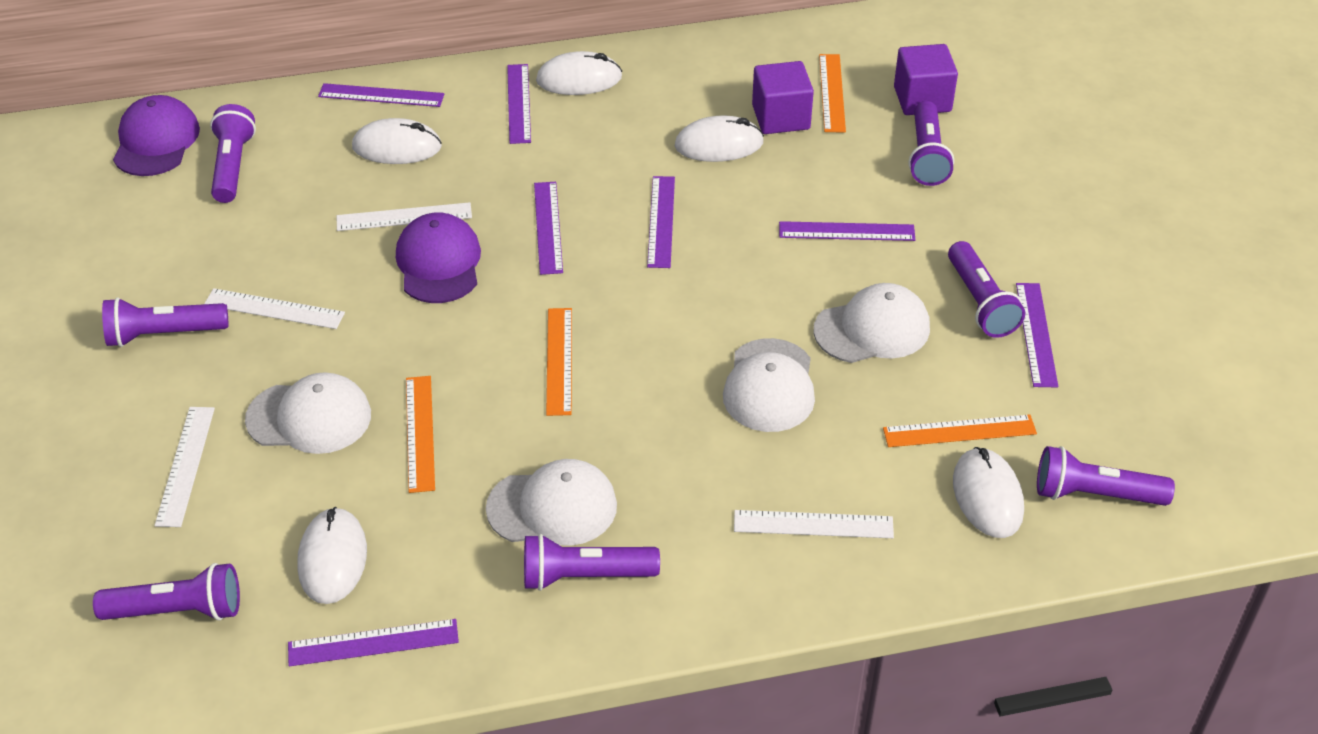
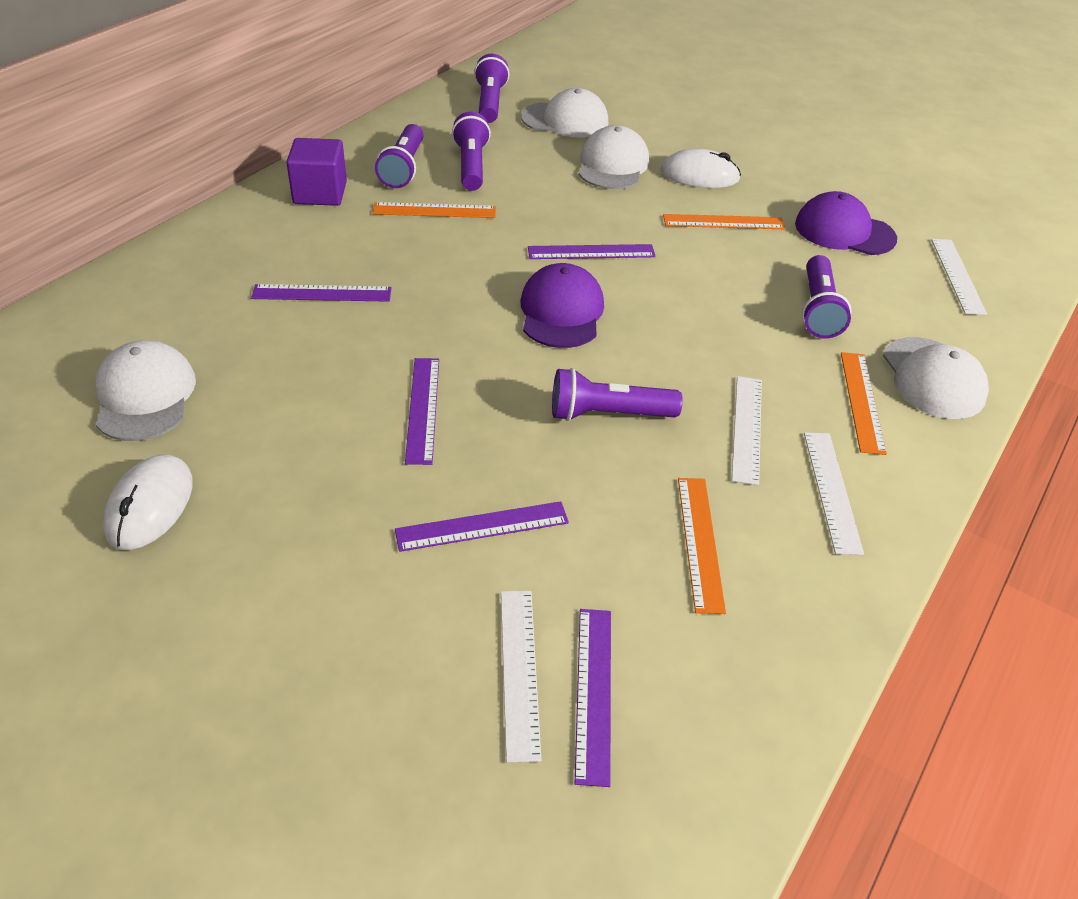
purple cube: [752,61,814,134] [894,44,958,115] = 2 -> [286,138,347,206] = 1
purple flashlight: [93,563,240,621] [102,297,228,347] [210,104,256,203] [524,534,660,591] [909,101,954,186] [948,241,1025,338] [1037,446,1175,506] = 7 -> [375,124,424,188] [452,112,491,191] [474,54,510,123] [552,368,683,421] [802,255,852,338] = 5
purple ruler: [288,619,459,667] [318,83,444,107] [507,64,531,144] [534,182,563,275] [647,176,675,268] [779,221,916,241] [1016,283,1058,387] = 7 -> [251,284,391,302] [395,501,569,552] [405,358,439,465] [528,244,656,259] [575,609,611,787] = 5
white mouse: [297,507,367,604] [352,118,442,164] [536,51,622,95] [675,115,764,162] [953,447,1024,538] = 5 -> [103,454,193,550] [661,148,741,188] = 2

